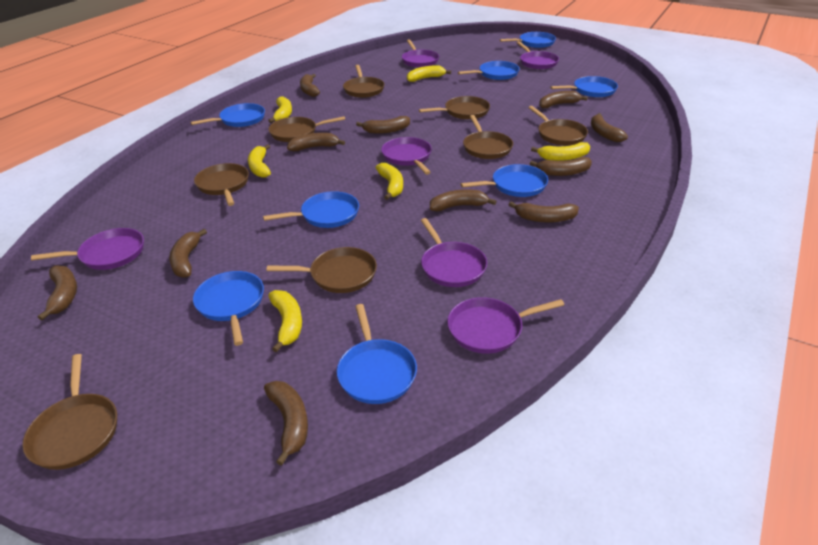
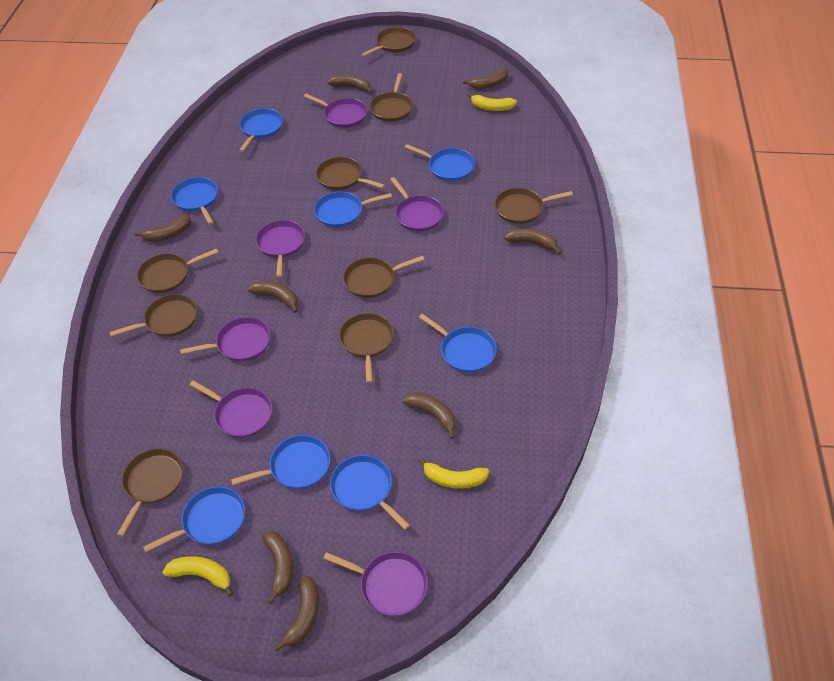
brown banana: [38,265,77,321] [169,229,207,278] [264,381,308,466] [287,133,345,151] [300,74,320,97] [356,116,410,134] [430,189,496,212] [509,202,579,223] [530,157,592,176] [539,91,588,108] [591,113,628,142] = 11 -> [135,214,191,242] [247,281,298,313] [262,531,293,604] [274,575,319,652] [327,74,373,94] [403,393,456,439] [463,68,508,89] [504,228,561,255] = 8
brown pan: [22,354,117,470] [194,163,249,206] [266,247,377,293] [269,116,345,142] [343,65,384,98] [419,96,490,119] [463,115,513,159] [528,106,588,146] = 8 -> [110,294,197,337] [117,448,184,537] [137,248,218,293] [316,157,385,190] [339,313,394,383] [343,256,425,298] [361,27,416,57] [370,73,413,122] [495,188,573,224] = 9
yellow banana: [248,144,271,178] [268,96,292,123] [268,290,302,353] [376,163,403,200] [407,65,451,82] [531,142,590,161] = 6 -> [163,556,233,597] [418,457,489,489] [468,93,517,111] = 3

